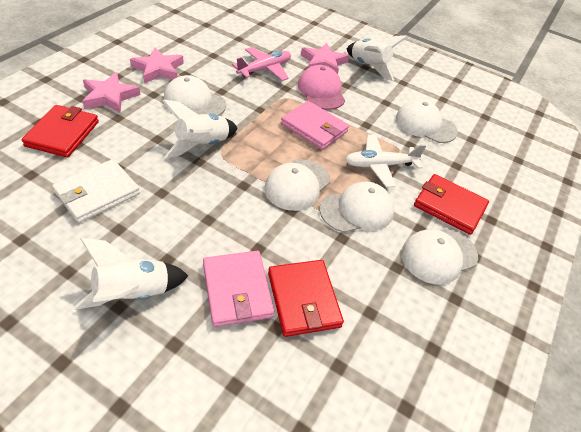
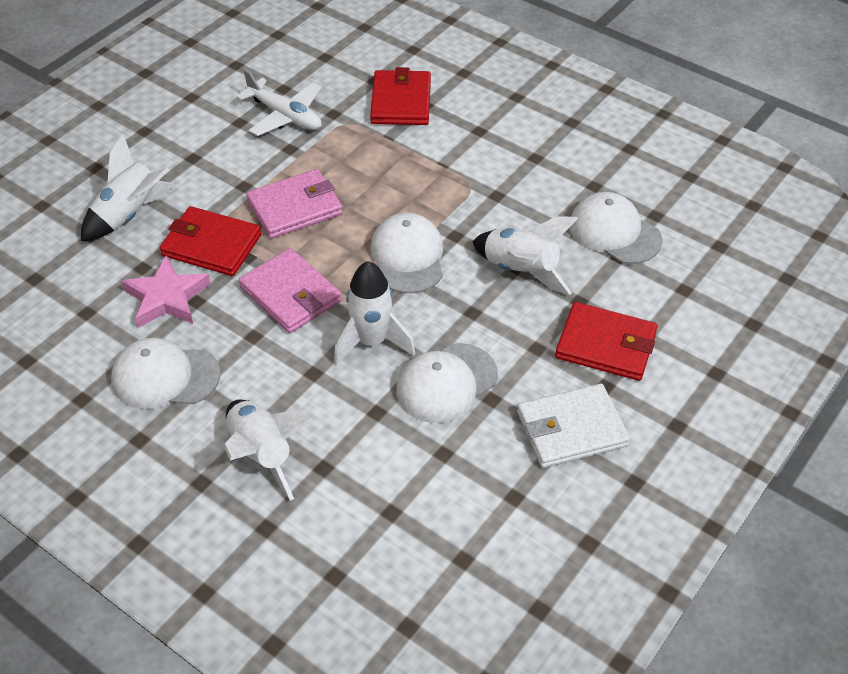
pink cap: [298,65,345,110] = 1 -> none = 0
pink plane: [232,47,291,81] = 1 -> none = 0
pink star: [82,72,140,113] [130,48,184,84] [301,43,349,74] = 3 -> [121,255,211,328] = 1
white cap: [164,75,226,116] [264,160,330,211] [320,181,394,233] [396,99,458,143] [402,228,478,284] = 5 -> [111,338,220,409] [370,213,443,293] [396,343,498,423] [569,192,662,264] = 4
white rocket: [74,238,188,310] [162,99,237,158] [347,35,408,81] = 3 -> [81,134,175,241] [224,400,314,501] [334,261,415,365] [472,216,578,295] = 4

